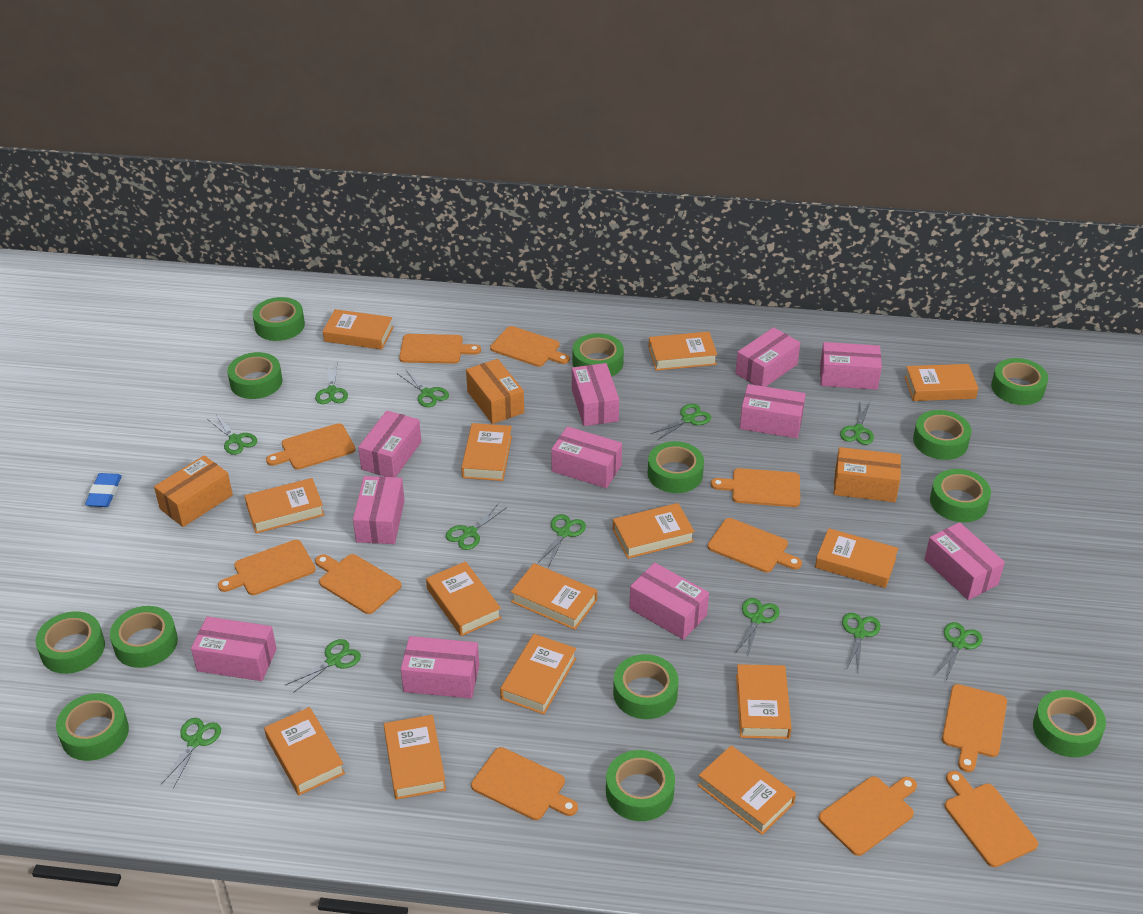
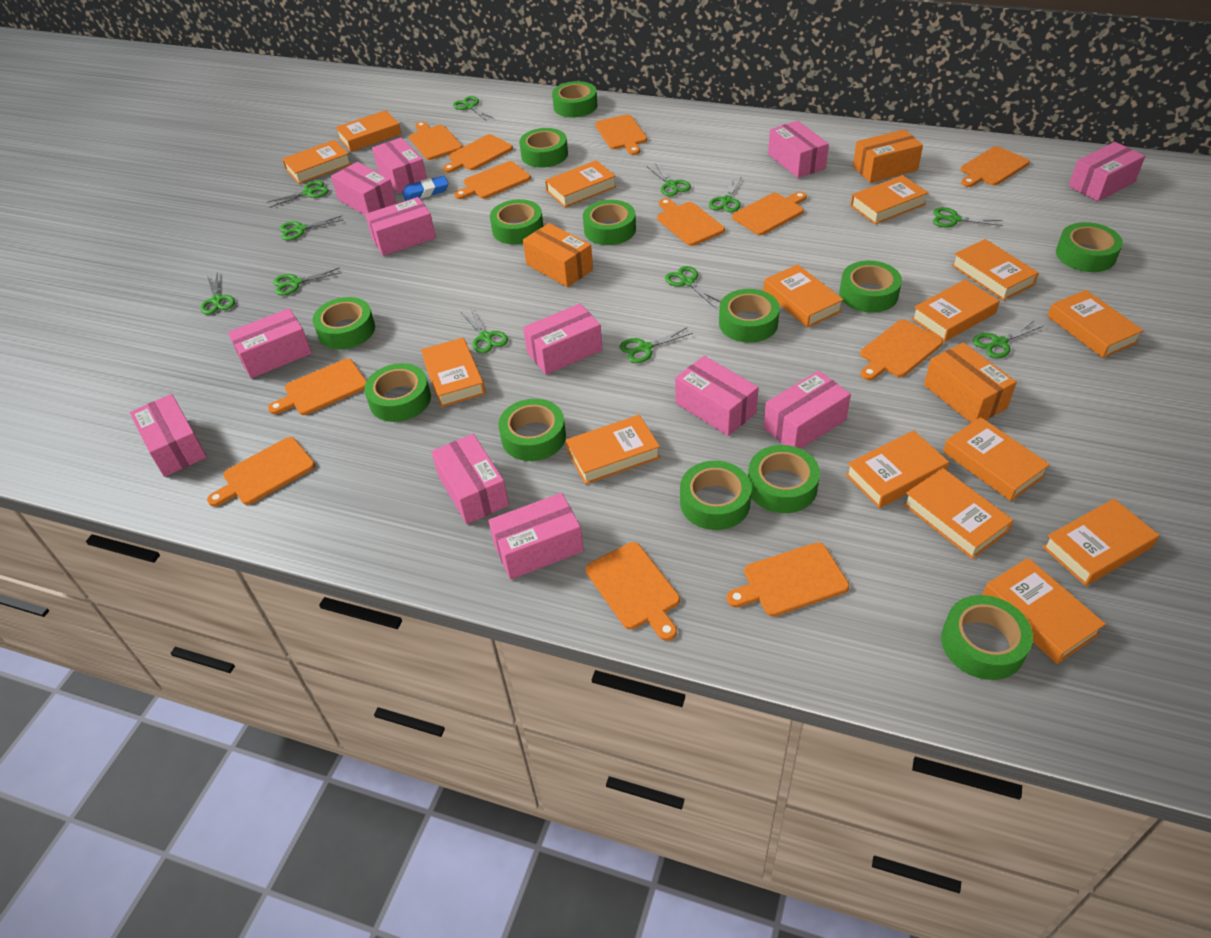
orange book: [245,478,324,534] [264,707,345,795] [323,309,393,350] [384,715,446,800] [426,561,501,636] [461,423,512,481] [500,634,576,715] [511,563,597,630] [613,503,695,559] [649,332,717,371] [698,746,796,835] [736,664,791,739] [815,528,898,588] [904,364,978,401] = 14 -> [282,140,351,184] [335,110,401,152] [421,338,486,407] [545,160,616,208] [566,415,660,485] [763,264,844,328] [846,430,949,508] [851,175,928,224] [903,468,1013,559] [911,279,1000,342] [943,417,1050,501] [952,239,1039,300] [982,558,1106,664] [1043,499,1159,586] [1048,290,1144,358] = 15
orange cutting board: [218,540,316,595] [266,423,356,470] [315,554,401,614] [399,334,481,364] [471,747,578,820] [490,326,570,367] [708,518,802,573] [711,468,800,507] [819,776,917,856] [942,684,1007,772] [945,771,1038,867] = 11 -> [207,437,315,507] [268,359,366,415] [409,121,462,160] [443,134,513,173] [455,161,531,199] [585,542,680,641] [595,115,647,155] [657,198,725,246] [727,542,849,617] [732,192,807,235] [860,320,943,380] [961,146,1030,187] = 12
pink box: [191,616,277,681] [353,476,405,544] [358,411,421,477] [401,636,479,699] [551,426,622,488] [572,363,619,426] [629,562,709,640] [735,327,800,387] [740,384,806,438] [820,342,882,390] [924,522,1005,600] = 11 -> [130,394,207,477] [228,308,312,378] [331,162,396,215] [365,197,436,256] [372,137,427,194] [431,434,509,524] [488,493,584,580] [523,303,603,375] [675,356,759,436] [763,371,851,449] [768,121,829,178] [1069,142,1145,201] = 12

